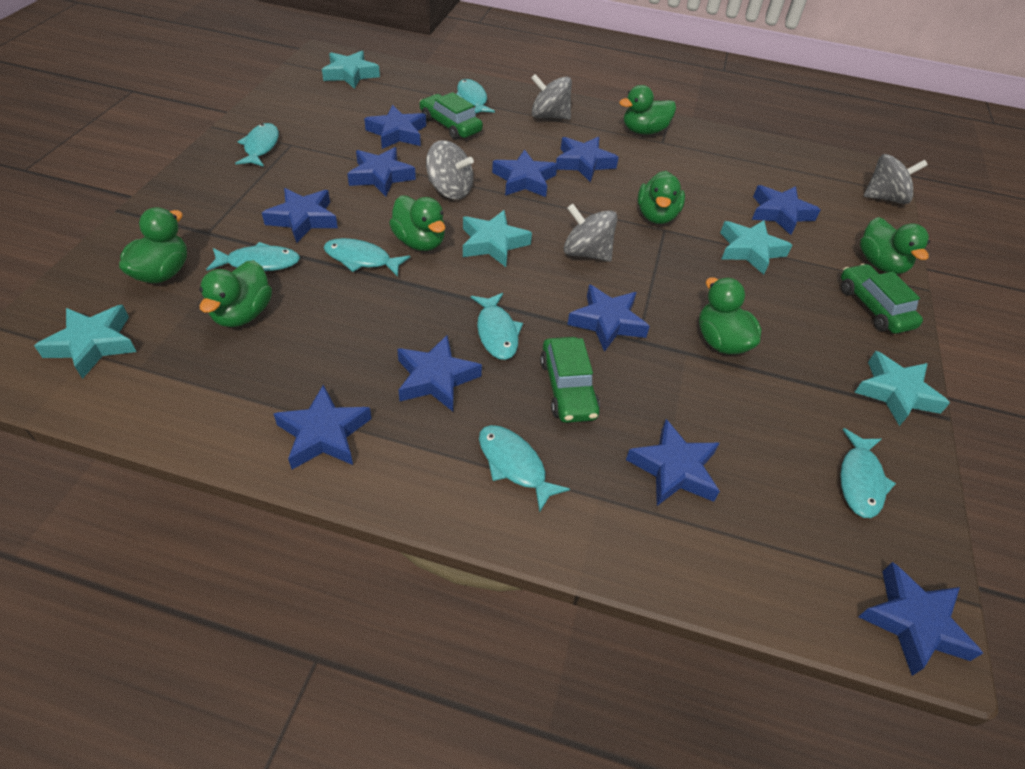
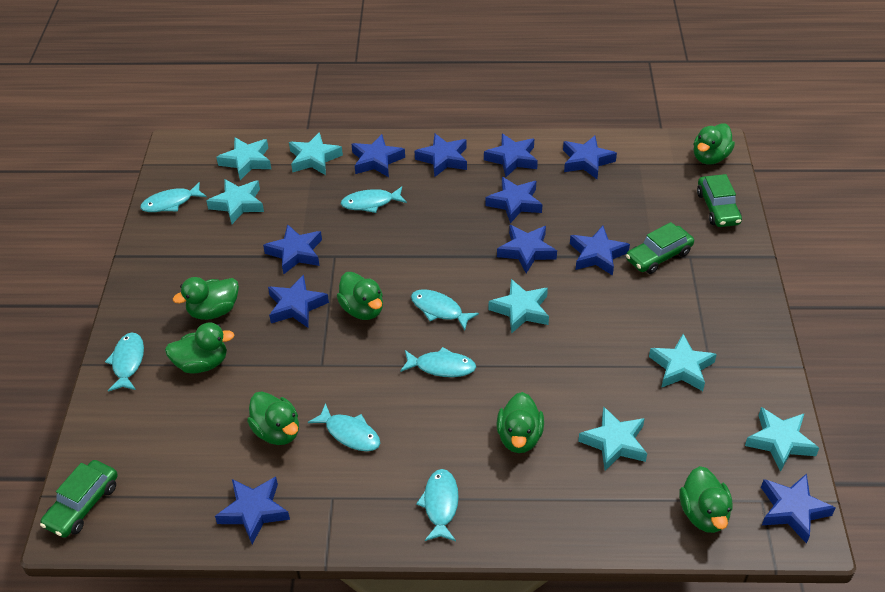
grey spinning top: [426,140,474,200] [531,74,572,120] [564,204,617,262] [864,154,928,204] = 4 -> none = 0
turquoise star: [34,305,137,379] [322,51,380,89] [463,210,532,267] [720,220,792,275] [854,351,950,426] = 5 -> [207,179,264,224] [216,137,271,180] [289,132,343,175] [489,279,549,334] [578,406,647,471] [649,334,717,391] [745,407,819,472] = 7

